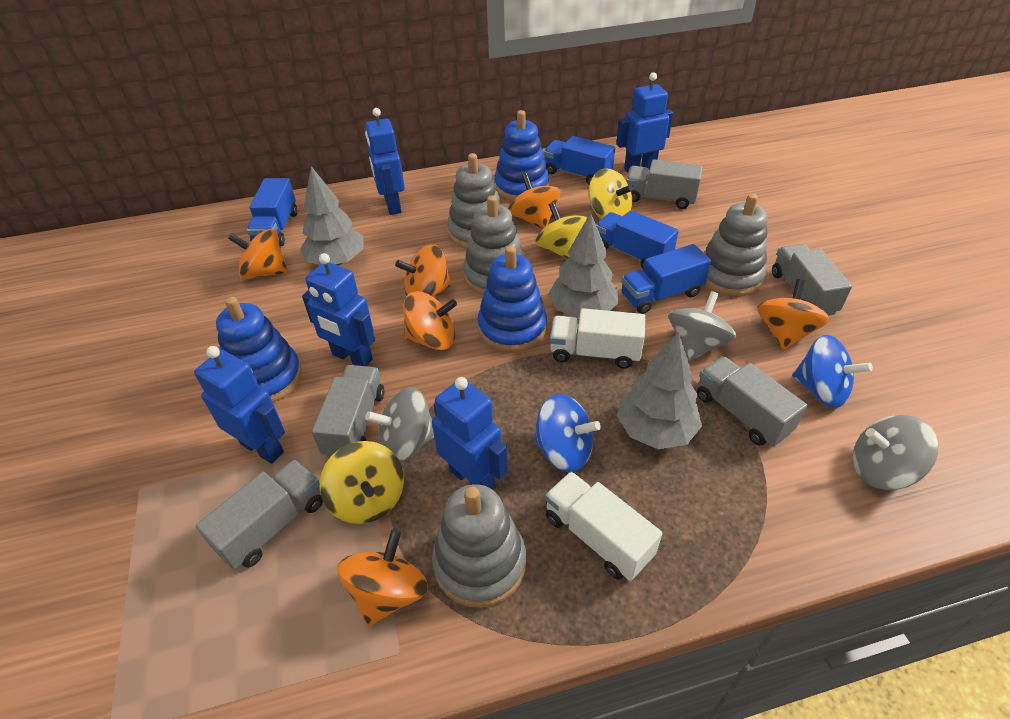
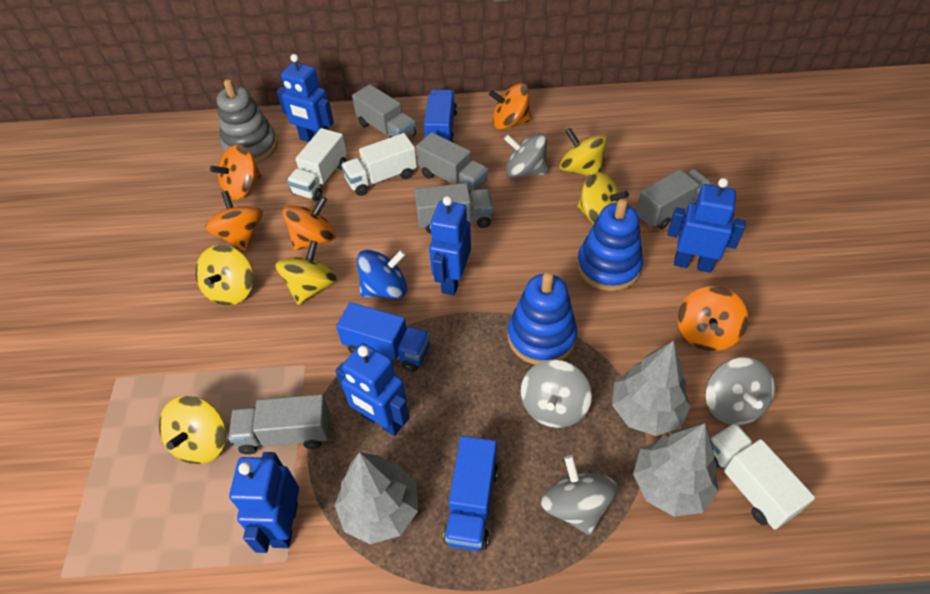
blue spinning top: [534,394,601,472] [792,335,873,408] = 2 -> [357,250,407,298] = 1
blue stacking toy: [216,297,302,403] [477,246,547,352] [494,110,549,201] = 3 -> [508,272,577,365] [577,199,643,291] = 2
blue truck: [247,178,297,246] [544,136,615,184] [596,211,679,268] [621,244,711,314] = 4 -> [336,302,430,372] [424,89,457,143] [443,436,498,551] = 3
grey spinning top: [365,387,434,462] [669,291,736,362] [853,415,938,490] = 3 -> [504,133,548,178] [521,360,592,428] [541,455,618,535] [705,357,775,425] = 4
grey stacking toy: [432,484,526,608] [447,153,502,249] [463,195,524,295] [703,193,768,296] = 4 -> [217,79,278,164] = 1
orange spinning top: [228,229,288,280] [337,529,428,627] [395,244,452,297] [403,291,457,350] [509,173,561,229] [757,279,830,351] = 6 -> [205,191,263,251] [210,145,262,200] [282,196,336,251] [489,83,532,130] [678,286,748,351] = 5
white truck: [545,472,663,581] [550,308,645,368] = 2 -> [287,128,347,201] [341,133,417,196] [710,423,815,530] = 3
yellow spinning top: [320,441,404,524] [535,202,588,259] [589,169,633,219] = 3 -> [159,396,226,464] [195,245,253,306] [275,240,337,305] [560,128,607,176] [577,172,629,224] = 5

